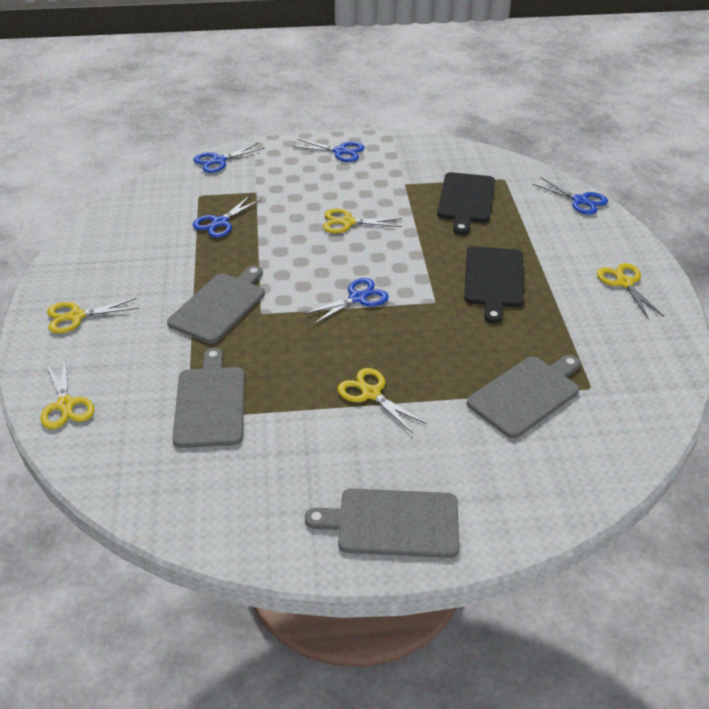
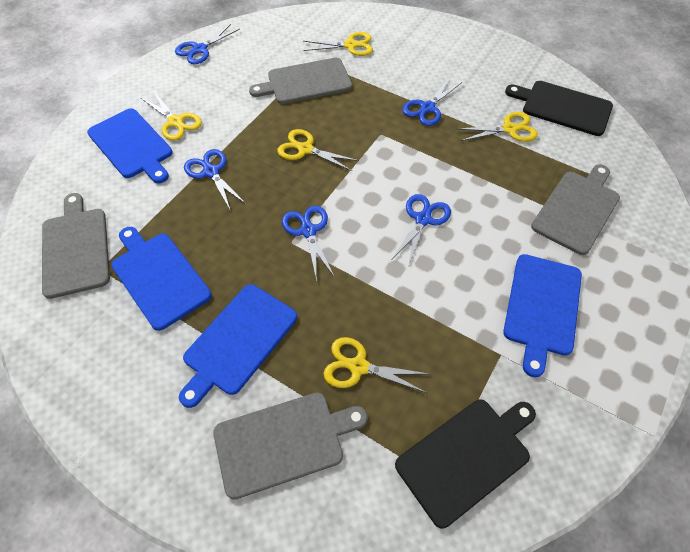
blue cutting board: none = 0 -> [87,108,173,183] [111,227,212,331] [179,284,297,408] [503,254,582,377] = 4

